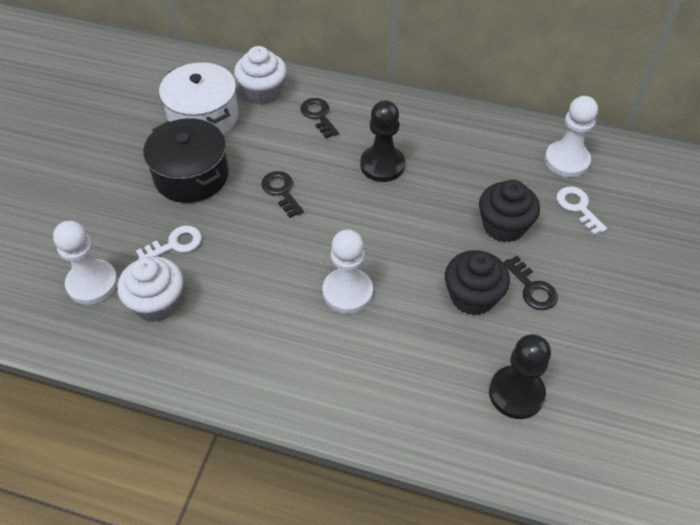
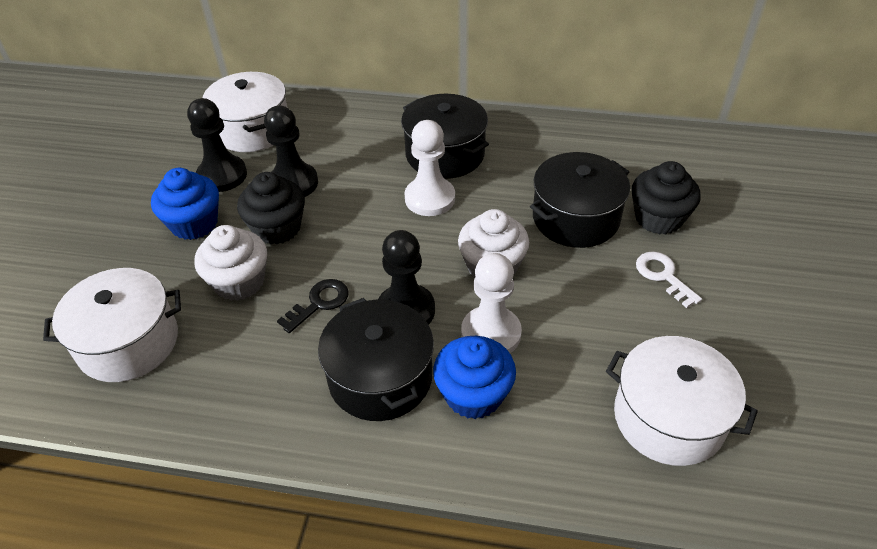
black key: [261,171,304,218] [300,98,339,138] [503,256,558,310] = 3 -> [277,279,349,333] = 1
black pawn: [360,100,405,182] [489,334,551,419] = 2 -> [187,98,247,192] [264,106,318,197] [378,230,435,325] = 3
black pot: [143,118,229,203] = 1 -> [318,298,434,421] [401,94,489,179] [530,152,630,248] = 3
blue cupcake: none = 0 -> [151,168,219,240] [433,336,516,419] = 2
white key: [136,225,202,259] [557,187,607,235] = 2 -> [636,252,702,308] = 1
white pawn: [53,221,118,305] [323,230,373,314] [545,96,598,177] = 3 -> [405,120,455,216] [461,253,522,353] = 2
white pot: [159,62,239,135] = 1 -> [43,268,181,382] [203,72,287,152] [606,336,758,466] = 3

